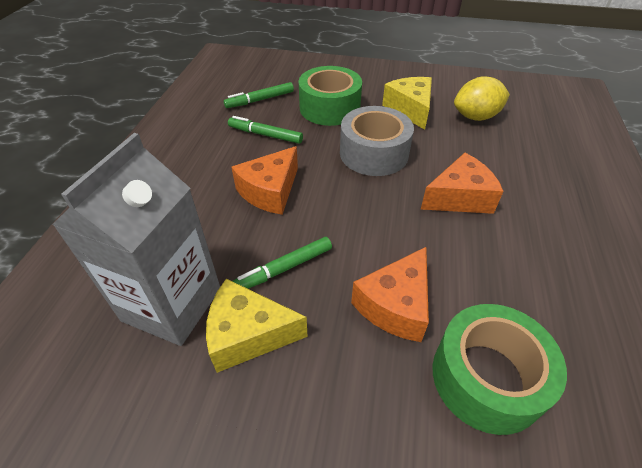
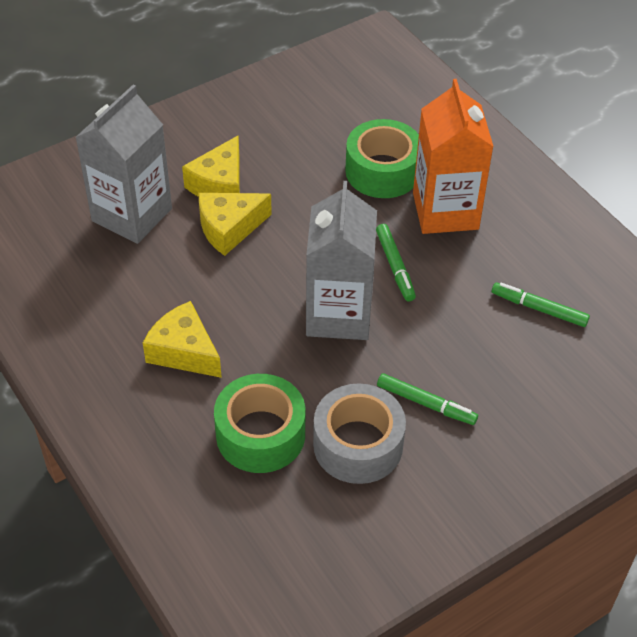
grey carton: [52,133,220,346] = 1 -> [75,85,172,244] [306,181,377,340] = 2
orange carton: none = 0 -> [413,79,494,234] = 1
orange cheese: [231,146,298,215] [351,247,429,342] [421,153,504,214] = 3 -> none = 0
yellow cheese: [206,279,308,373] [382,77,432,130] = 2 -> [143,301,222,378] [182,136,240,197] [199,193,272,256] = 3
yellow lemon: [454,76,510,121] = 1 -> none = 0

